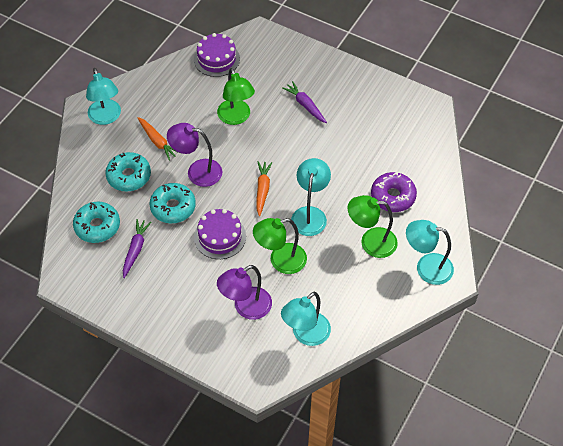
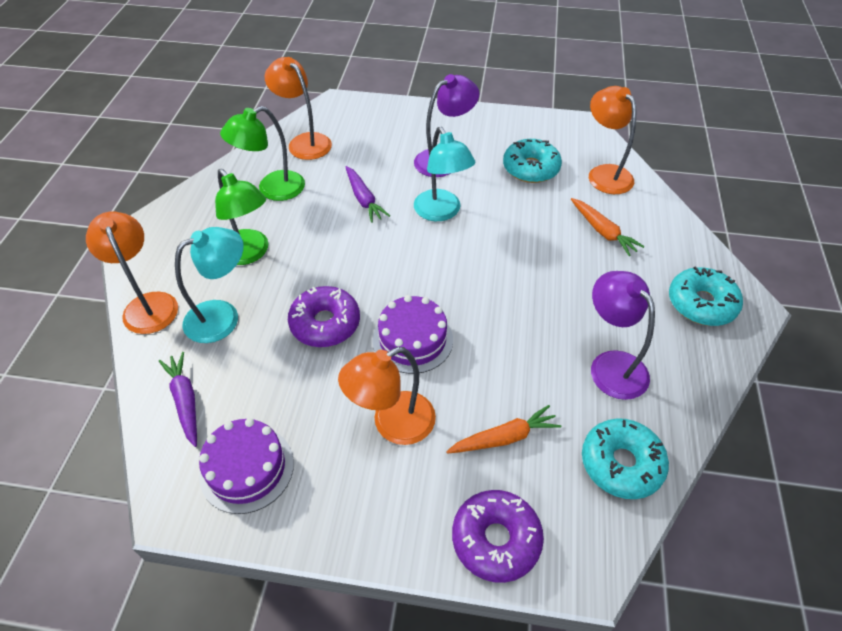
green lamp: [217,68,255,125] [253,218,307,274] [347,195,398,258] = 3 -> [215,169,268,265] [220,106,305,201] = 2
orange lamp: none = 0 -> [86,212,178,334] [265,57,332,160] [338,347,436,445] [589,86,636,194] = 4
purple donut: [371,172,417,212] = 1 -> [288,286,360,347] [452,490,544,583] = 2
turquoise lamp: [86,68,121,125] [281,292,331,346] [291,158,331,236] [406,220,454,285] = 4 -> [175,227,244,343] [414,127,475,221] = 2

